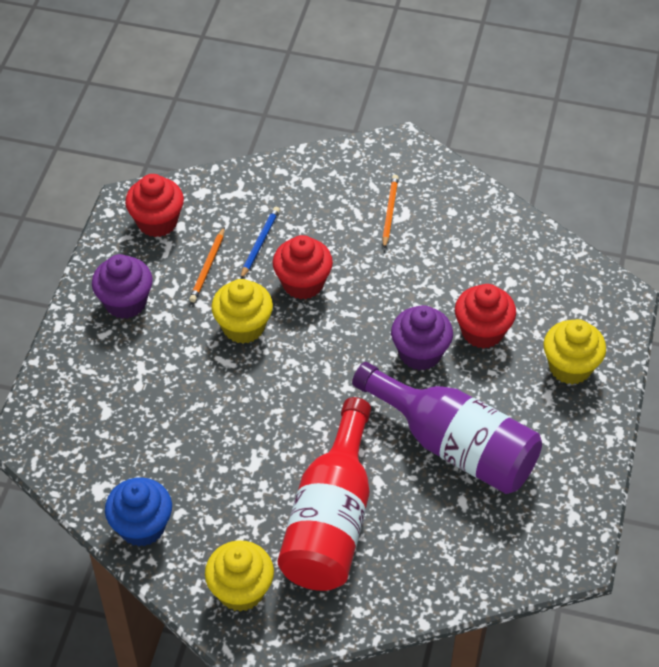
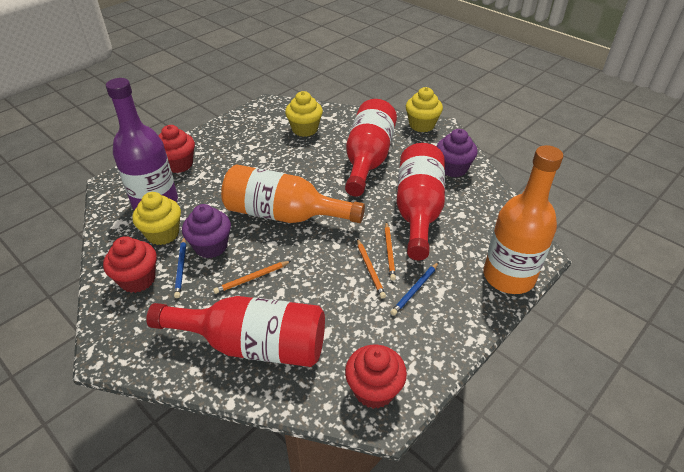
blue cupcake: [105,477,172,547] = 1 -> none = 0
blue pencil: [241,207,280,279] = 1 -> [174,238,186,298] [391,262,439,316] = 2
orange bottle: none = 0 -> [221,164,365,223] [484,145,564,294] = 2
orange pencil: [189,227,225,302] [382,175,399,249] = 2 -> [213,261,291,294] [357,239,386,298] [385,222,396,280] = 3
red bottle: [278,397,371,591] = 1 -> [146,296,325,367] [345,99,397,197] [396,143,445,260] = 3

